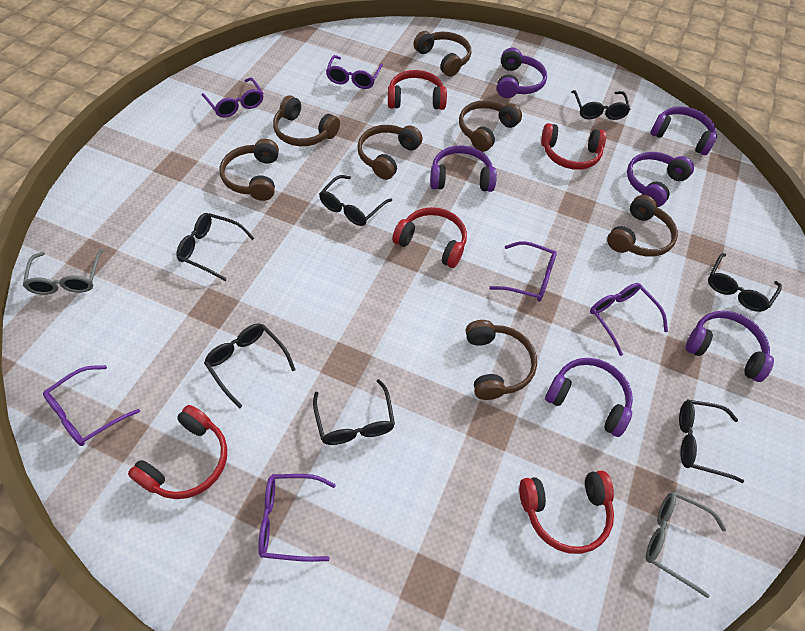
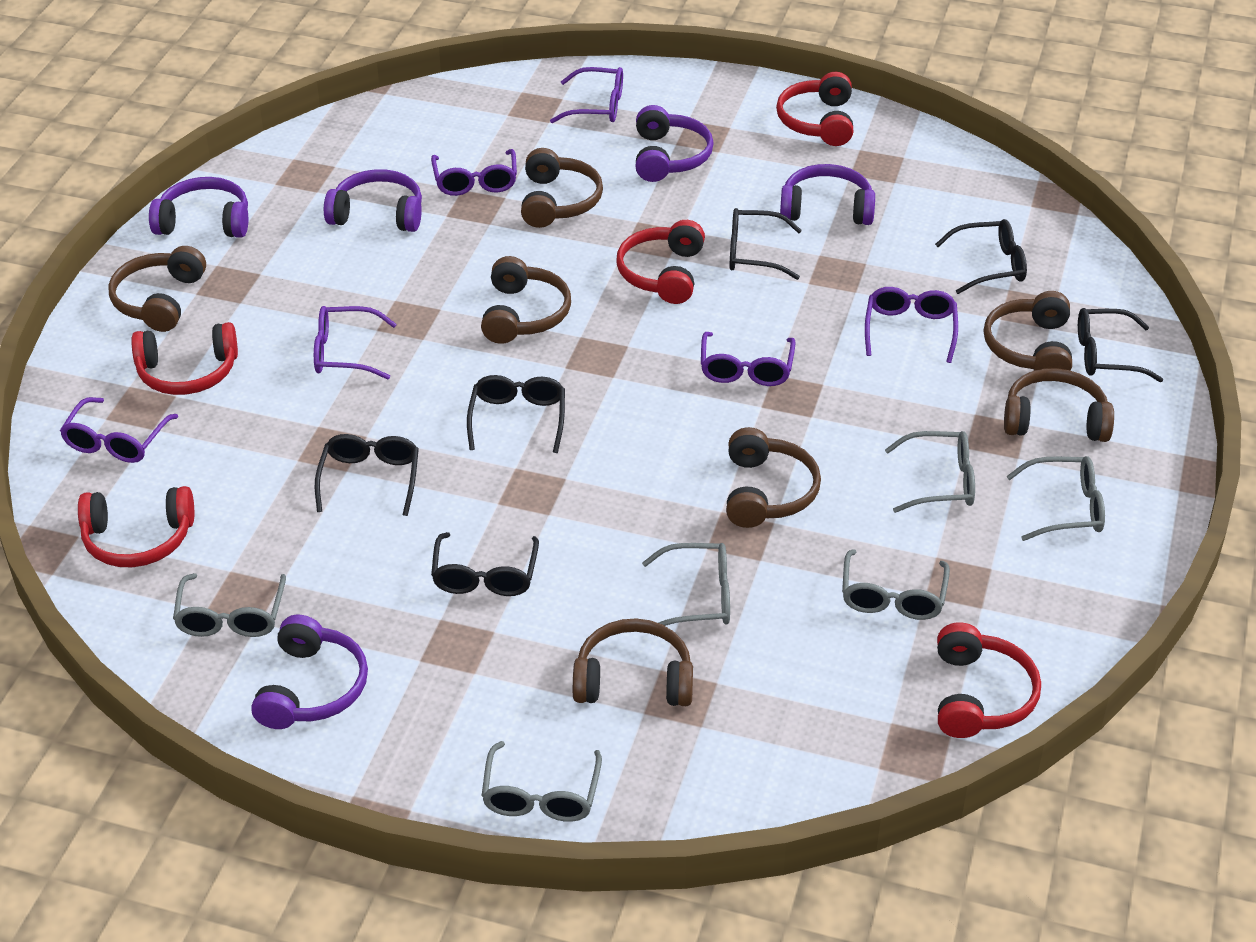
black glasses: [176,213,254,281] [204,323,296,409] [313,379,395,445] [319,175,392,226] [571,90,631,120] [679,400,744,483] [708,253,782,312] = 7 -> [315,434,419,516] [431,532,539,596] [467,375,565,453] [729,208,802,280] [935,219,1027,294] [1078,308,1163,382] = 6
grey glasses: [23,249,104,295] [646,491,726,598] = 2 -> [173,573,286,637] [481,741,602,822] [642,543,730,626] [842,549,950,620] [885,431,975,513] [1007,456,1105,541] = 6
purple headphones: [430,145,497,192] [497,48,547,98] [545,358,633,437] [627,152,694,207] [650,106,717,155] [686,311,774,382] = 6 -> [149,177,248,238] [251,615,368,729] [324,169,422,232] [636,105,714,182] [780,164,875,225] = 5

